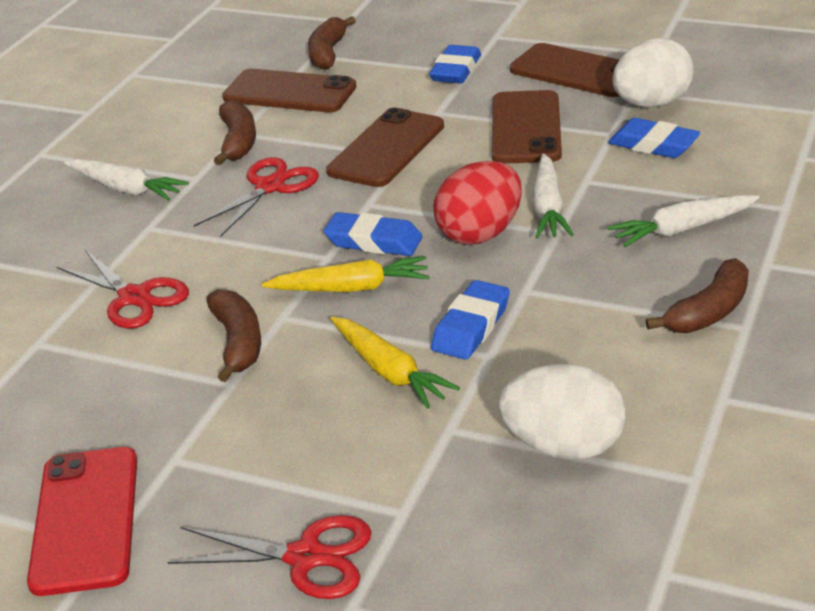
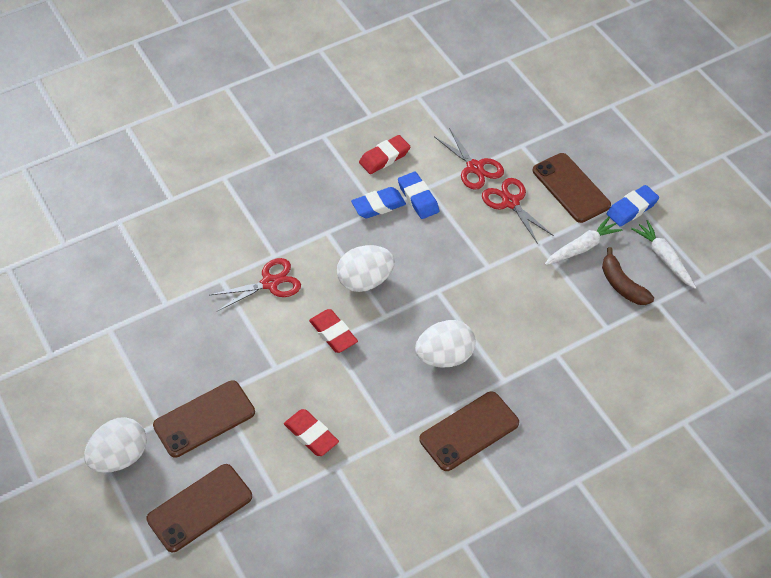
blue eraser: [324,212,423,256] [429,45,481,84] [431,280,510,360] [608,118,700,158] = 4 -> [351,187,406,218] [398,172,440,219] [607,185,659,227] = 3
brown banana: [206,289,261,382] [214,100,256,165] [308,16,356,70] [646,258,749,333] = 4 -> [602,247,654,305] = 1
red egg: [433,161,522,245] = 1 -> none = 0
red eraser: none = 0 -> [284,409,339,456] [309,309,358,353] [359,135,410,174] = 3
red phone: [27,447,137,596] = 1 -> none = 0
white carrot: [64,159,189,201] [532,153,574,239] [607,195,759,247] = 3 -> [545,217,623,265] [631,220,697,289] = 2
white egg: [499,364,625,460] [613,38,693,108] = 2 -> [84,417,147,473] [337,245,395,292] [415,320,476,368] = 3
yellow carrot: [262,256,429,292] [331,317,460,409] = 2 -> none = 0

